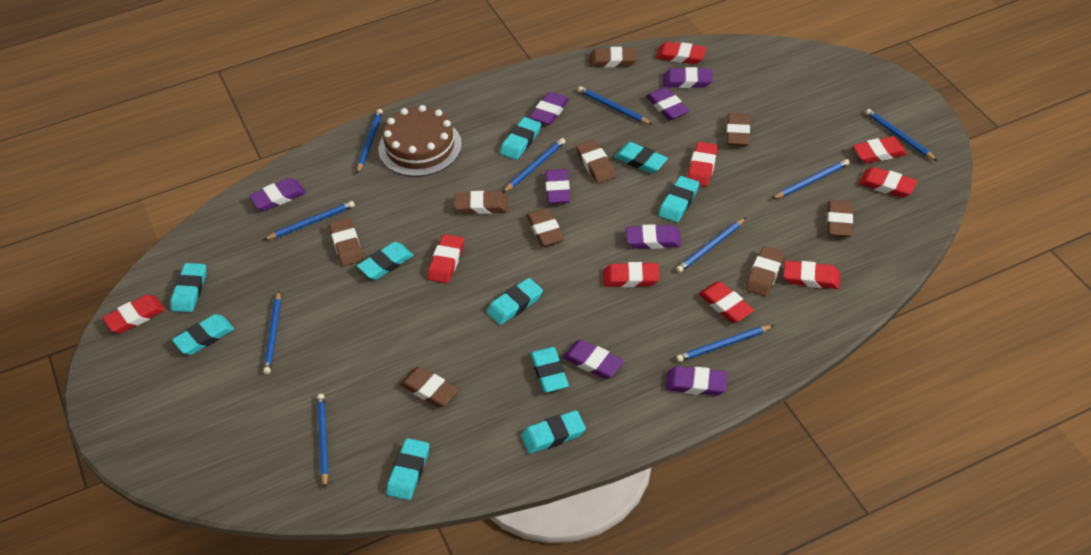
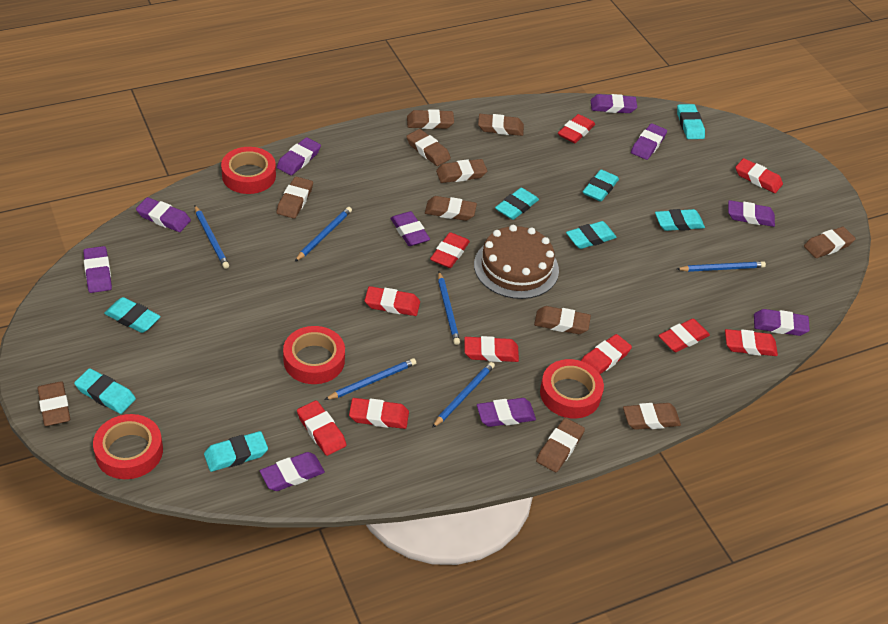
blue pencil: [263,201,355,240] [263,291,281,375] [317,394,328,488] [357,109,383,174] [503,138,565,193] [578,86,653,125] [676,218,746,273] [676,325,774,362] [772,159,850,199] [865,109,937,161] = 10 -> [195,206,229,269] [295,207,352,262] [324,358,416,400] [432,362,495,428] [438,272,460,345] [677,261,766,272] = 6
brown eraser: [329,218,363,266] [400,367,459,408] [454,191,508,214] [526,208,564,247] [576,139,616,184] [589,47,637,67] [727,113,750,146] [745,246,785,297] [827,200,853,237] = 9 -> [38,381,70,426] [276,176,313,219] [406,129,451,166] [407,109,454,129] [425,196,477,221] [436,159,487,183] [478,114,524,136] [534,306,591,334] [536,418,585,472] [623,403,681,430] [804,227,856,258] = 11
purple eraser: [249,178,306,211] [530,92,569,125] [545,169,570,204] [563,340,624,379] [626,224,681,249] [646,87,689,120] [663,67,712,88] [665,366,728,396] = 8 -> [83,246,112,293] [136,197,191,232] [260,452,325,491] [277,137,321,175] [390,211,430,246] [477,398,536,427] [591,94,637,113] [631,123,667,160] [728,200,775,227] [754,309,810,336] = 10
red eraser: [103,295,165,333] [427,234,464,283] [603,262,660,288] [656,42,706,64] [687,142,718,186] [699,281,754,323] [783,261,840,289] [853,136,907,163] [859,167,917,198] = 9 -> [297,400,346,456] [349,398,409,429] [365,286,420,316] [430,232,470,268] [464,336,519,362] [558,114,595,143] [581,334,632,374] [658,319,710,352] [725,329,778,356] [735,158,783,193] = 10
red tape: none = 0 -> [93,414,163,479] [221,147,276,194] [283,326,345,384] [540,359,604,418] = 4
turquoise eraser: [171,263,206,312] [172,314,234,355] [357,242,414,280] [386,438,429,500] [487,278,543,325] [500,117,541,160] [521,410,586,454] [530,347,569,392] [614,142,668,174] [659,176,699,222] = 10 -> [74,368,136,414] [104,297,161,333] [204,431,268,472] [495,188,539,220] [566,221,617,249] [583,169,619,202] [655,209,705,231] [677,104,705,139] = 8

